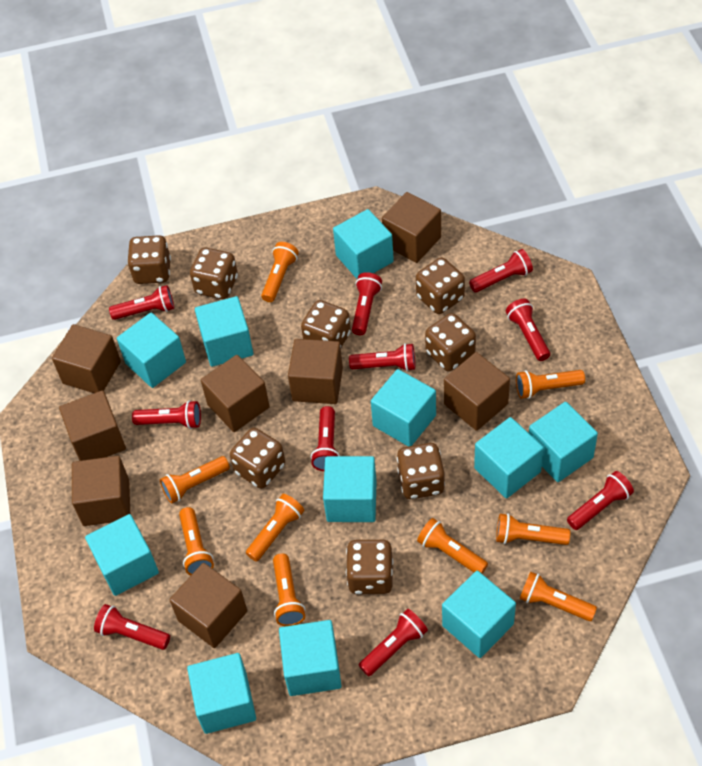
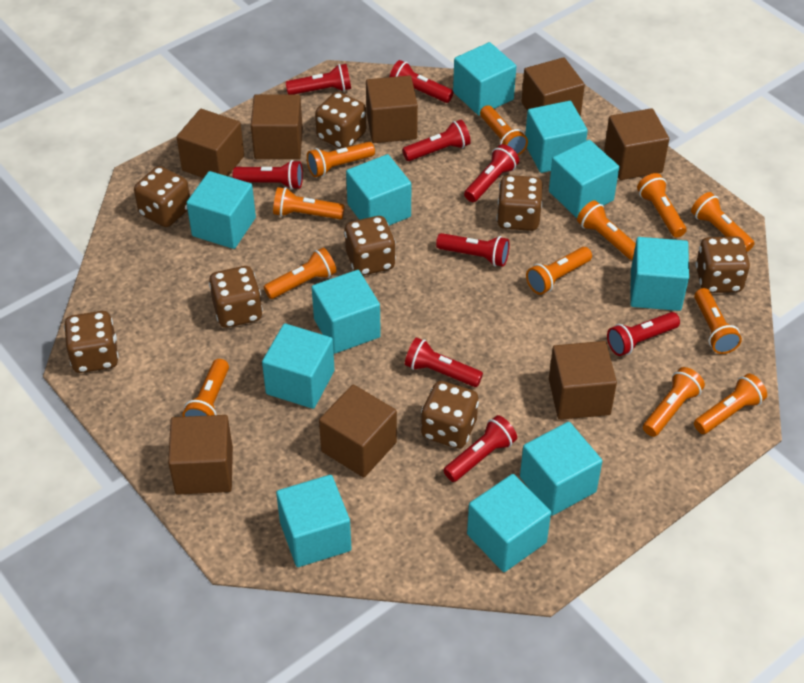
orange flashlight: [160,456,230,504] [179,507,214,575] [246,494,304,562] [261,242,299,302] [273,554,305,626] [417,518,488,574] [496,513,570,545] [516,370,585,399] [520,571,597,621] = 9 -> [183,359,229,417] [264,247,337,299] [273,187,345,219] [307,142,375,177] [480,105,528,155] [526,247,592,295] [577,200,636,260] [637,173,687,238] [643,367,705,437] [691,192,755,252] [694,288,742,354] [694,373,767,434] = 12
red flashlight: [94,604,170,650] [109,285,174,320] [132,400,201,429] [311,406,340,471] [349,343,415,371] [352,272,382,335] [359,609,428,676] [469,249,533,293] [506,299,550,361] [567,471,634,530] = 10 -> [233,160,303,190] [285,64,351,94] [389,60,453,103] [402,120,471,161] [405,337,483,387] [436,233,510,267] [443,415,517,482] [464,144,519,202] [607,312,680,356] = 9

